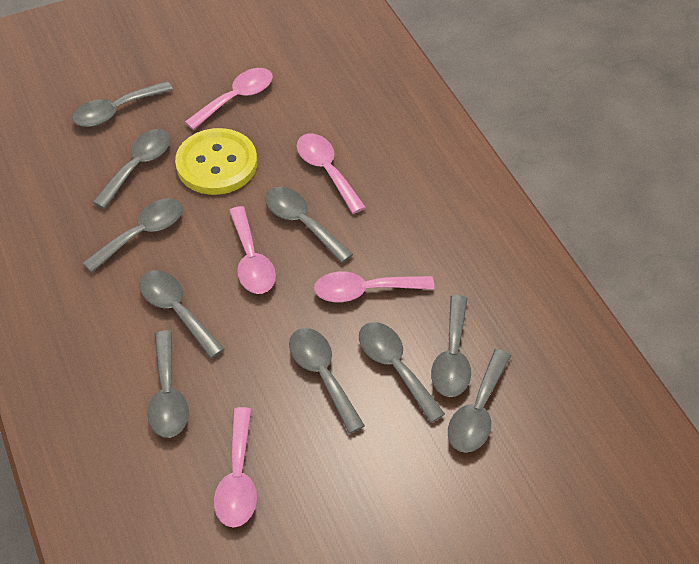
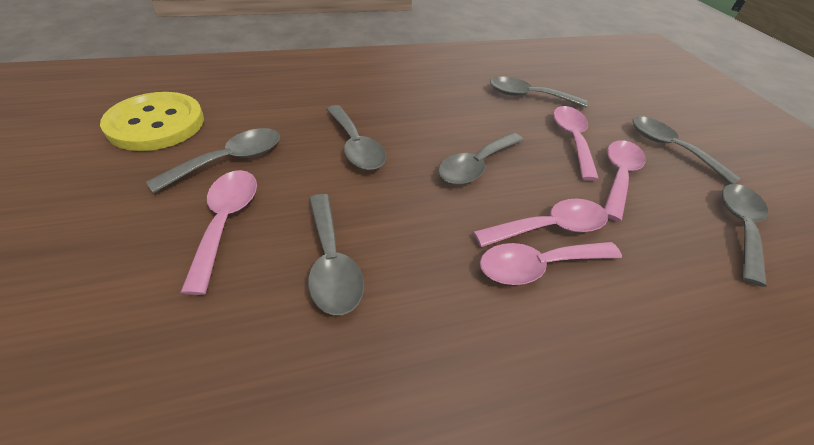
grey spoon: [72,81,173,127] [83,198,183,272] [93,129,170,209] [139,270,224,359] [147,330,189,438] [265,187,353,263] [289,328,365,434] [359,322,445,423] [431,295,471,397] [448,349,511,453] = 10 -> [146,128,280,193] [308,194,364,315] [326,105,386,170] [438,132,523,185] [490,77,588,107] [632,116,741,184] [722,184,768,287] = 7

